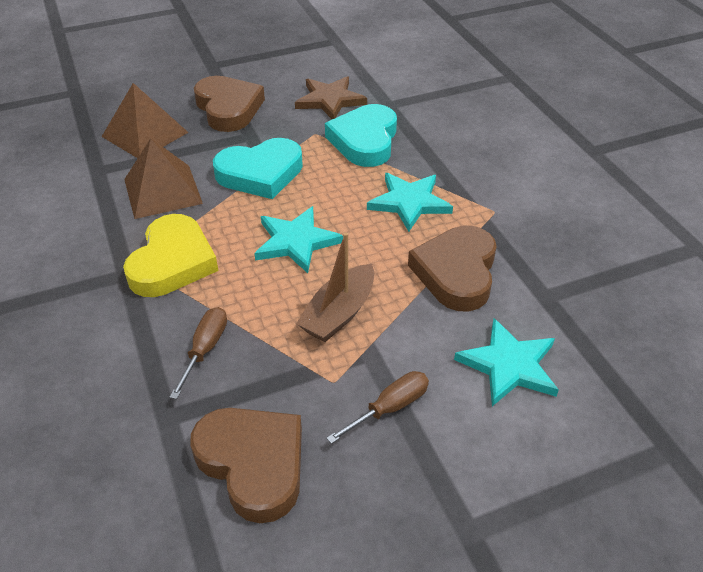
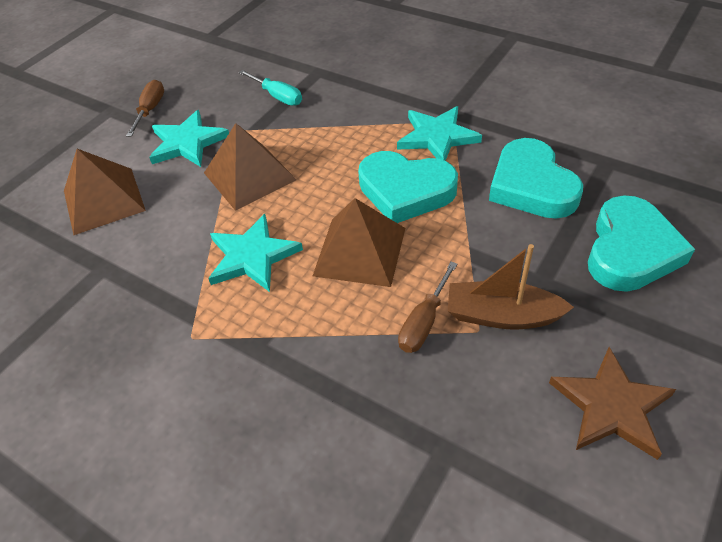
brown heart: [190,408,302,523] [194,76,265,132] [408,225,497,311] = 3 -> none = 0
brown pyramid: [102,83,189,158] [124,138,203,219] = 2 -> [64,149,146,235] [204,123,297,211] [313,198,405,287] = 3
turquoise heart: [213,138,303,199] [325,104,397,167] = 2 -> [358,151,458,223] [489,138,583,219] [588,196,695,292] = 3
turquoise screwdriver: none = 0 -> [239,70,302,106] = 1
yellow heart: [123,214,218,297] = 1 -> none = 0

